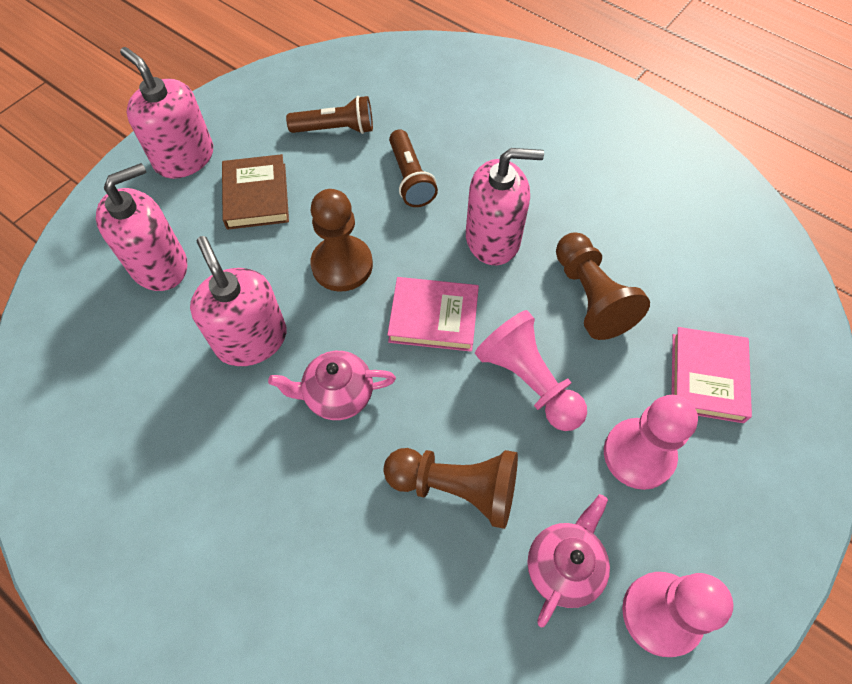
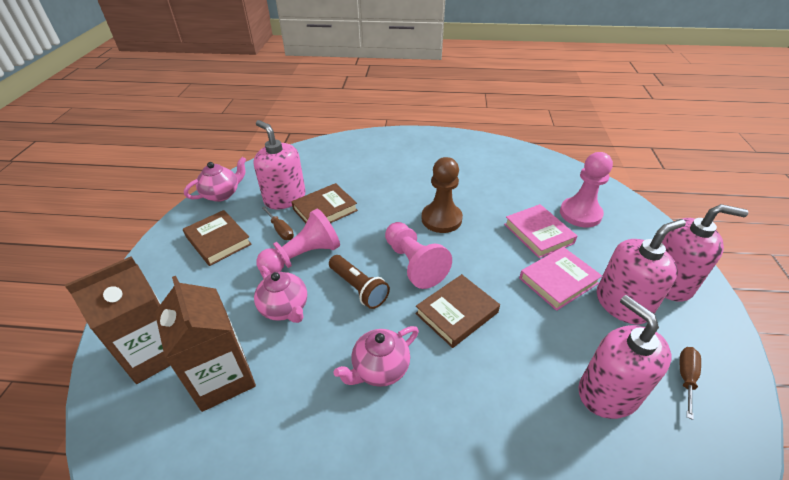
brown book: [222,154,289,230] = 1 -> [183,210,252,266] [291,183,358,223] [415,274,500,348] = 3
brown carton: none = 0 -> [65,256,170,384] [155,276,256,412] = 2
brown flashlight: [286,96,373,134] [389,129,438,207] = 2 -> [329,255,390,309] = 1
brown pawn: [310,189,373,291] [383,448,518,529] [556,232,650,340] = 3 -> [422,157,463,233] = 1
brown screwdriver: none = 0 -> [262,206,294,240] [680,347,701,420] = 2
pink teapot: [268,351,396,420] [527,494,610,627] = 2 -> [184,157,247,202] [254,266,307,323] [334,326,419,387] = 3

